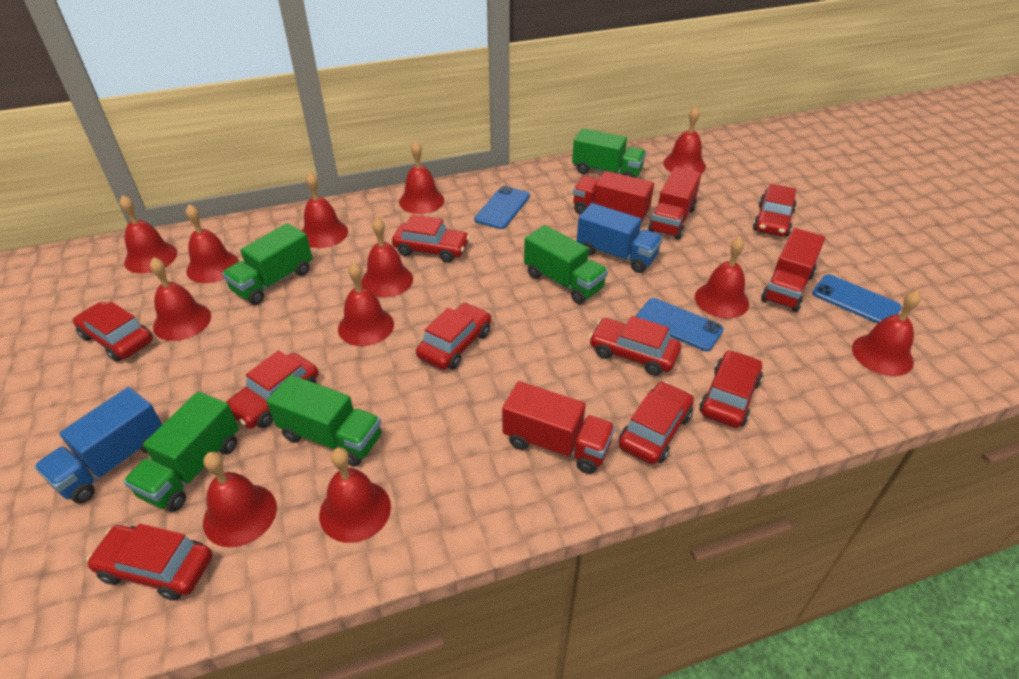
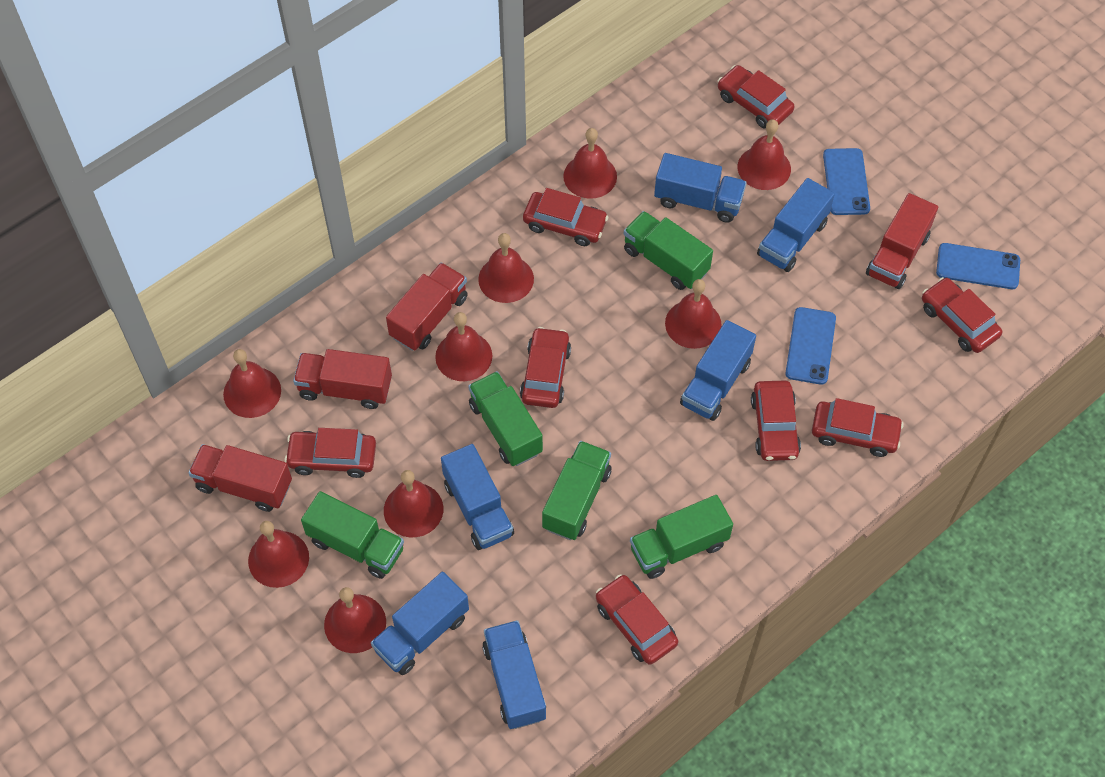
blue truck: [34,387,163,503] [577,203,663,273] = 2 -> [371,572,469,675] [441,444,514,550] [482,620,546,729] [654,153,746,223] [680,320,756,421] [757,178,835,272] = 6
red bell: [120,195,177,274] [150,257,211,341] [186,204,239,283] [203,452,277,547] [302,172,348,248] [319,448,391,543] [338,262,394,346] [361,217,413,298] [399,141,444,214] [663,107,706,173] [695,237,749,318] [852,290,921,376] = 12 -> [223,349,281,418] [248,521,309,588] [324,587,386,653] [384,470,443,537] [435,312,492,381] [478,233,534,303] [563,128,617,199] [665,279,722,349] [738,119,791,190] = 9
red car: [73,301,153,362] [87,524,213,601] [226,350,319,429] [392,214,470,263] [416,303,491,370] [589,316,681,376] [619,381,694,464] [699,350,763,428] [753,184,796,237] = 9 -> [285,428,376,478] [520,327,571,408] [523,188,609,246] [596,574,678,665] [718,65,795,129] [751,381,801,461] [812,398,904,457] [922,277,1002,353] = 8

